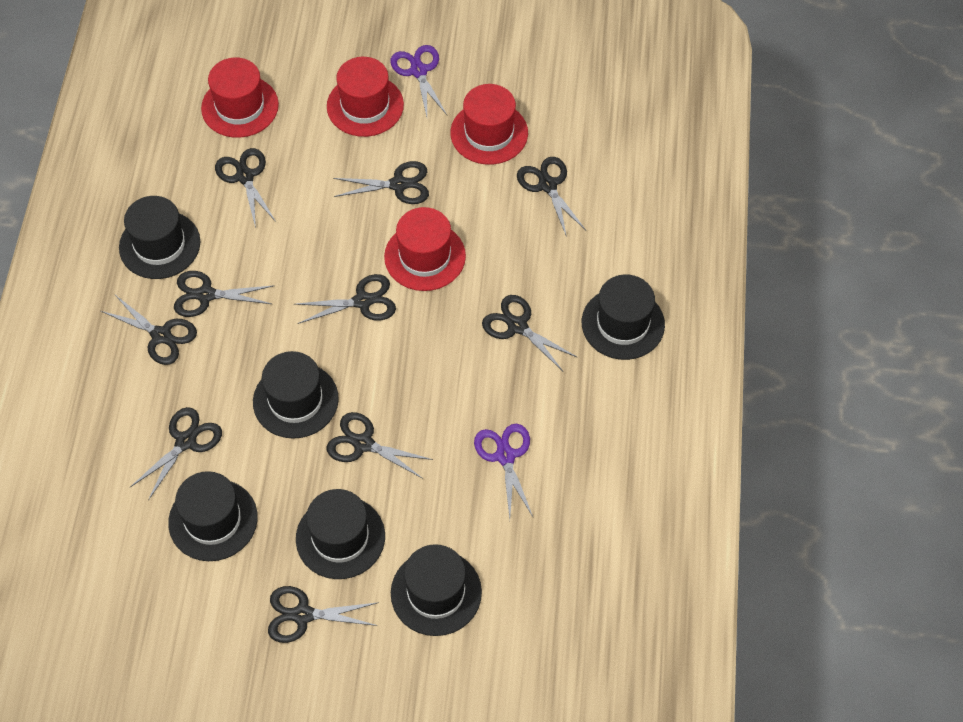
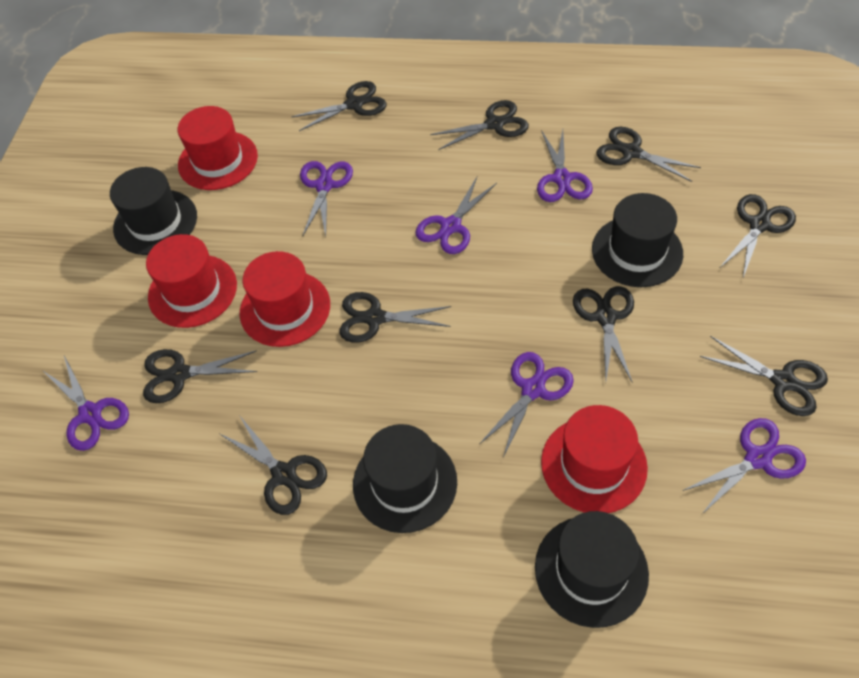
black hat: [119,196,200,279] [168,471,258,561] [253,351,339,439] [296,489,385,579] [391,544,482,636] [582,274,665,360] = 6 -> [110,167,197,255] [353,424,457,533] [535,511,649,628] [592,193,683,287] = 4
black scissors: [101,294,197,365] [130,407,222,500] [174,271,274,317] [215,148,276,228] [268,586,379,643] [295,274,396,324] [327,412,433,479] [333,161,429,204] [482,295,578,371] [517,157,586,237] = 10 -> [143,349,257,403] [220,415,327,515] [291,81,387,131] [339,292,451,343] [430,100,529,150] [573,286,634,383] [597,127,701,182] [700,336,828,416] [720,194,796,278] = 9
purple scissors: [390,45,447,117] [474,424,533,518] = 2 -> [42,356,129,451] [300,161,353,236] [415,175,497,254] [479,352,574,458] [537,130,593,202] [682,418,806,514] = 6

